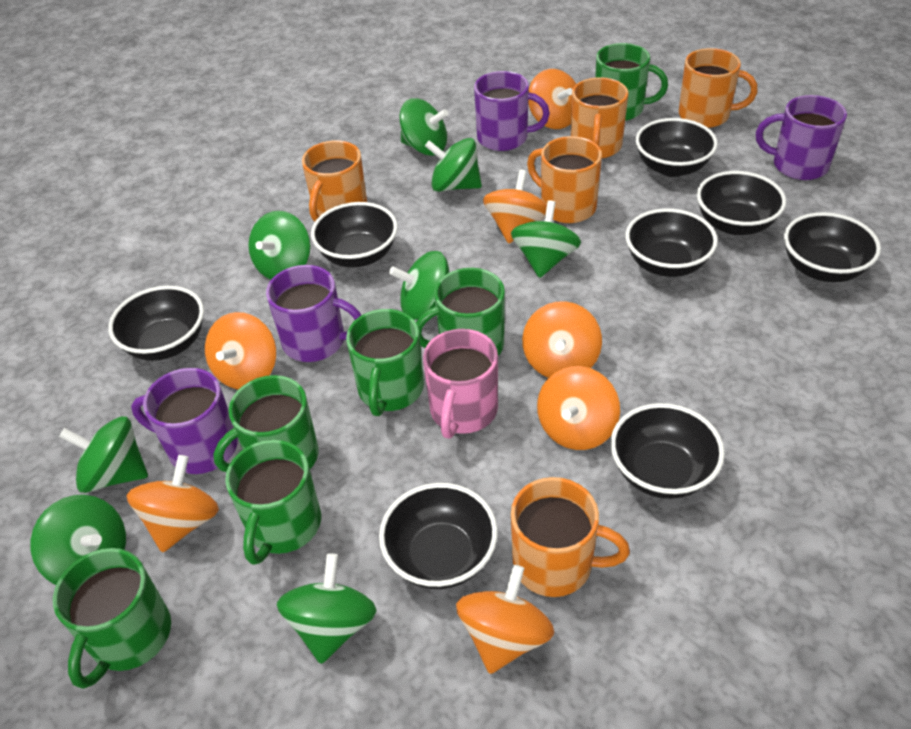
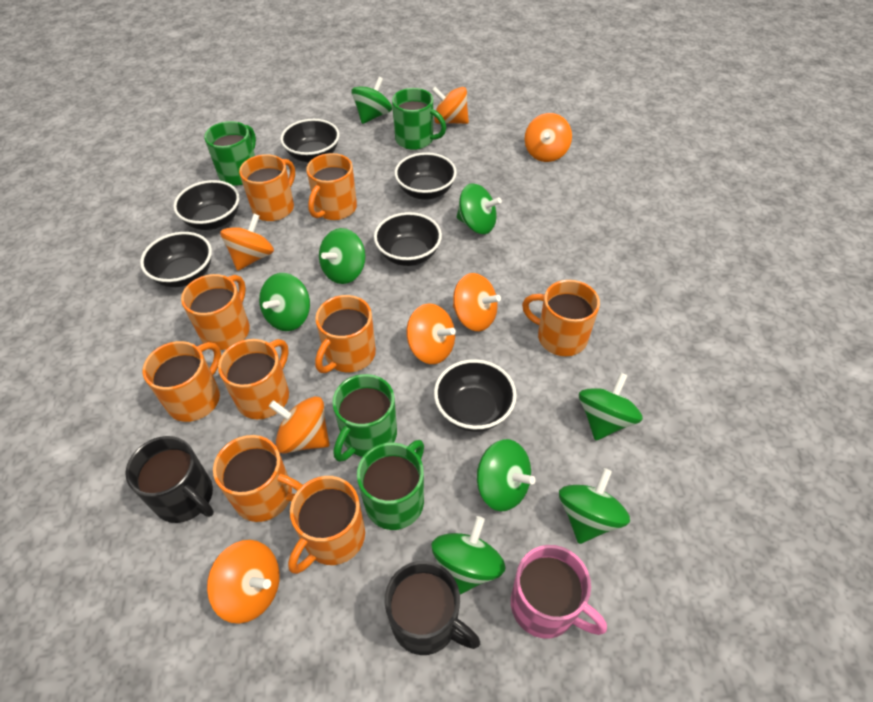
black bowl: [108,286,204,361] [311,202,398,267] [379,483,498,589] [611,403,725,499] [625,208,718,277] [636,118,718,177] [697,171,786,235] [784,212,881,282] = 8 -> [140,232,212,287] [173,180,240,230] [280,119,340,163] [374,212,442,266] [395,152,457,200] [434,359,517,432] = 6
black mug: none = 0 -> [125,436,214,523] [384,561,480,655] = 2
green mug: [53,548,171,689] [213,375,319,472] [225,440,321,565] [346,309,424,416] [416,268,505,356] [595,43,668,121] = 6 -> [204,121,256,186] [332,374,397,462] [357,440,424,530] [392,88,446,150] = 4
orange mug: [302,140,367,222] [511,477,630,597] [527,136,602,223] [571,77,628,158] [679,48,757,128] = 5 -> [142,341,221,422] [181,274,250,350] [213,435,303,522] [218,339,289,419] [239,154,295,221] [288,476,365,574] [306,153,357,220] [315,295,376,373] [522,280,600,356] = 9
purple mug: [131,368,238,474] [266,265,361,362] [474,71,550,151] [756,95,847,180] = 4 -> none = 0

